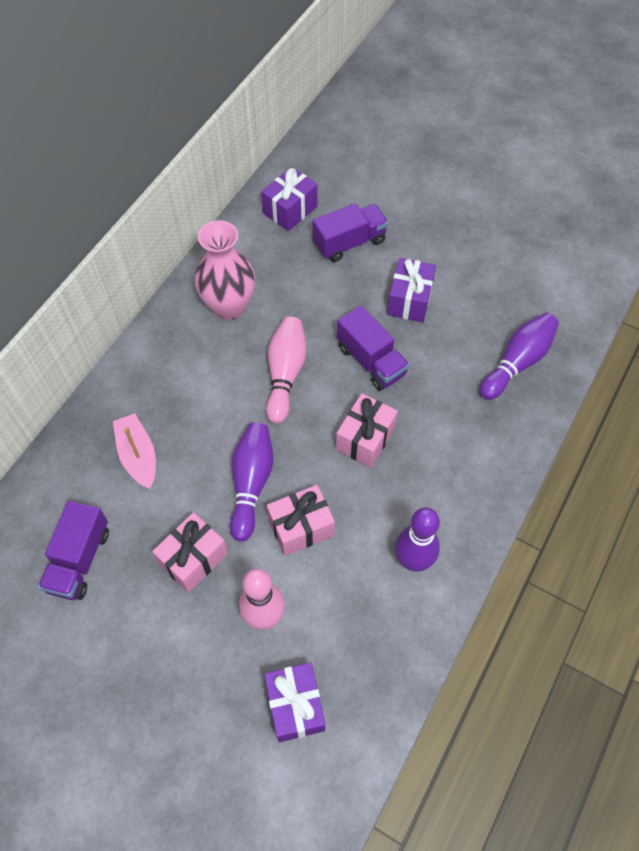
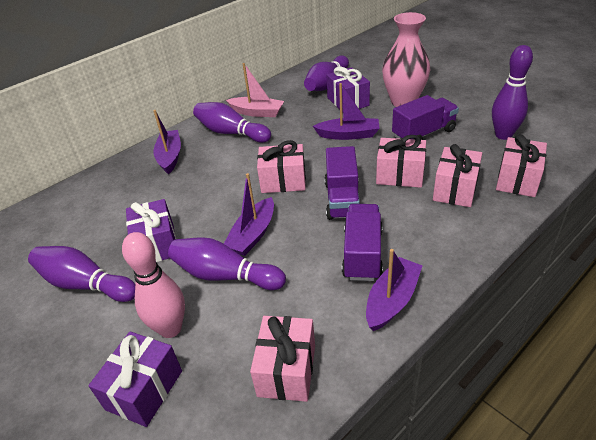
pink bowling pin: [239,569,285,630] [266,317,307,424] = 2 -> [122,232,185,338] = 1
pink gift: [152,512,228,593] [267,485,335,556] [336,393,398,468] = 3 -> [250,316,315,402] [257,140,306,193] [376,135,426,188] [433,144,482,207] [496,134,547,197] = 5
purple boat: none = 0 -> [153,110,181,174] [224,173,274,256] [313,83,380,140] [366,249,422,331] = 4
purple bowling pin: [230,422,274,542] [395,507,440,572] [480,313,559,400] = 3 -> [28,246,135,302] [168,237,286,290] [193,102,271,143] [304,55,349,91] [492,45,533,140] = 5

